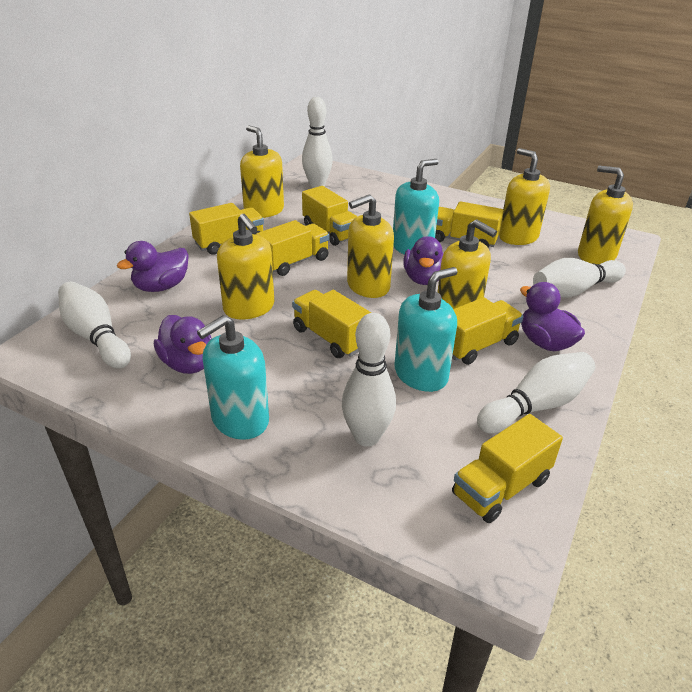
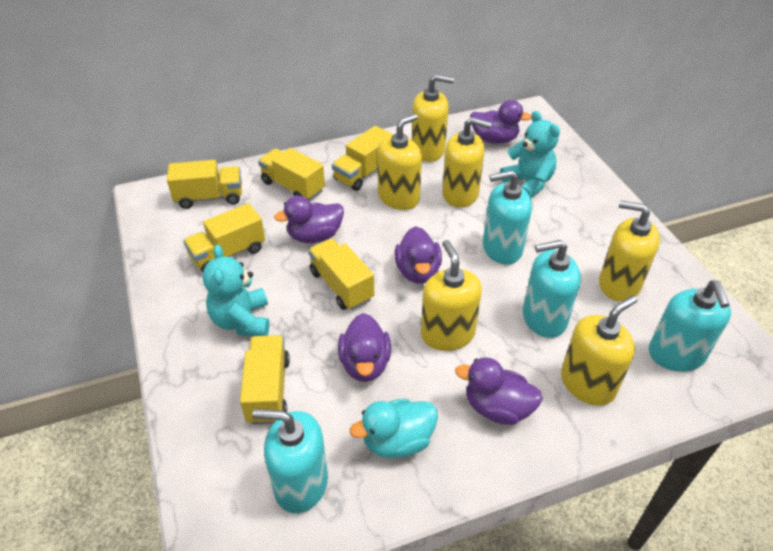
purple duck: [117,241,189,292] [154,315,212,374] [404,236,444,285] [520,282,585,351] = 4 -> [274,196,344,243] [338,313,391,382] [395,226,442,284] [455,357,543,425] [470,100,531,144] = 5
turquoise duck: none = 0 -> [350,399,438,458] = 1
turquoise soap dispenser: [197,315,269,440] [393,159,439,255] [394,267,458,392] = 3 -> [252,409,328,513] [483,170,532,264] [523,240,581,338] [649,280,731,372] = 4
turquoise teddy bear: none = 0 -> [202,245,270,336] [500,111,560,198] = 2
white bowling pin: [58,282,131,369] [302,97,333,188] [342,313,396,447] [477,352,595,434] [533,258,626,298] = 5 -> none = 0
yellow truck: [189,203,264,255] [256,220,330,276] [292,290,372,358] [302,186,358,246] [435,201,504,248] [452,297,524,365] [452,414,563,523] = 7 -> [167,160,242,209] [183,203,265,272] [240,335,290,425] [258,148,325,201] [308,239,374,310] [332,126,393,191] = 6

